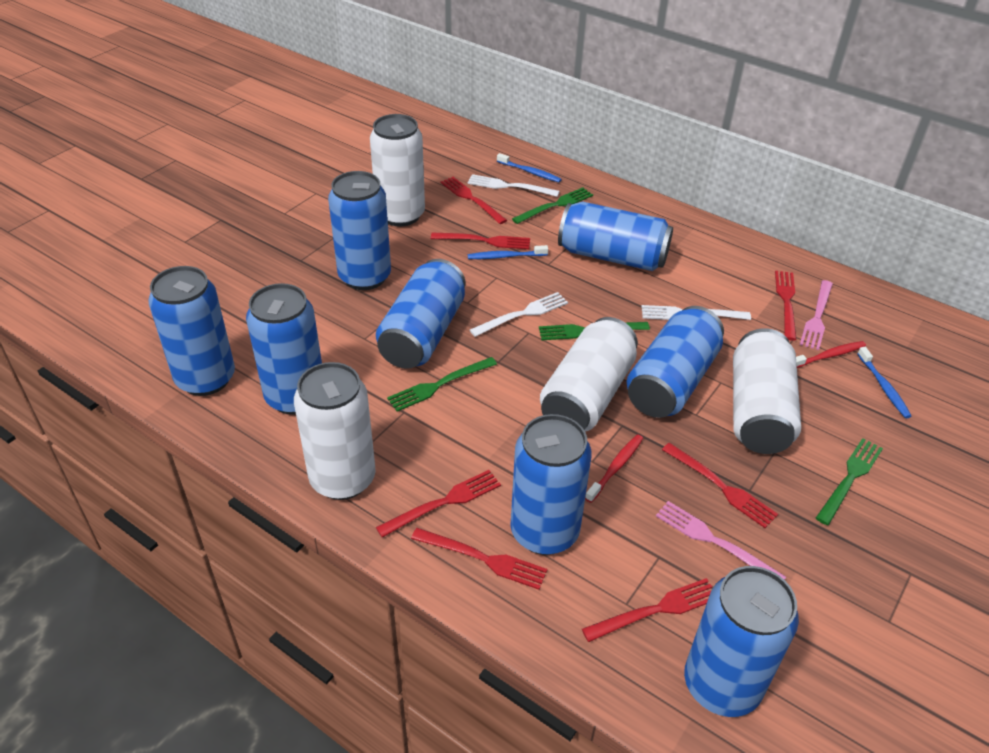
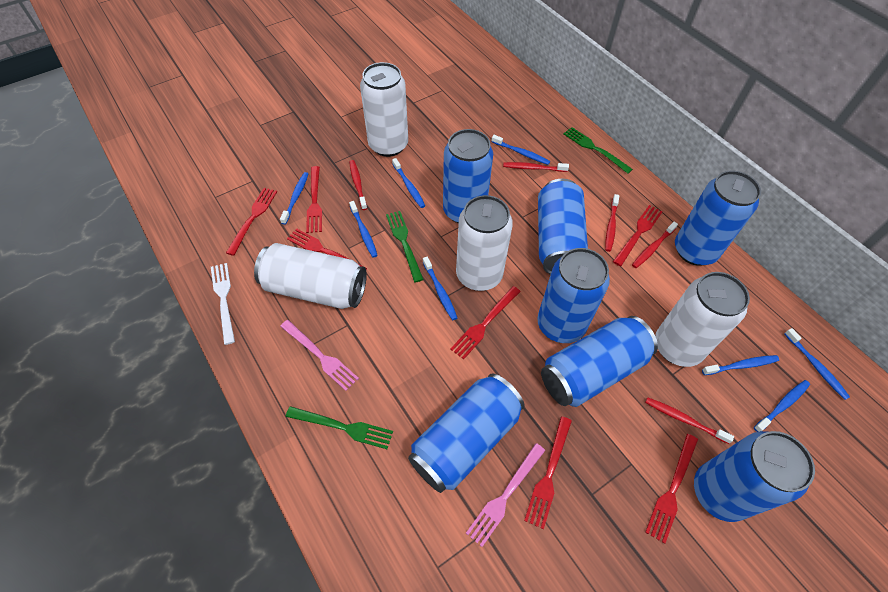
blue can: [148,266,235,396] [246,283,322,415] [328,171,391,290] [376,259,466,369] [510,414,592,555] [558,201,673,271] [627,306,724,418] [684,566,799,717] = 8 -> [408,373,524,493] [443,129,493,224] [537,248,610,343] [538,179,588,275] [541,316,658,407] [675,171,761,266] [694,431,815,522] = 7
blue toothbrush: [468,245,548,259] [497,153,562,183] [857,347,912,418] = 3 -> [280,172,308,225] [349,201,378,258] [392,158,425,208] [423,257,457,320] [492,135,550,165] [702,355,779,375] [754,380,810,432] [785,328,850,400] = 8
green fork: [387,357,497,412] [512,187,593,224] [539,322,650,340] [816,438,883,525] = 4 -> [286,406,393,449] [386,211,424,282] [563,127,633,174] = 3
red toothbrush: [585,434,643,503] [796,341,866,368] = 2 -> [349,160,367,210] [503,162,569,172] [605,194,619,252] [632,222,678,268] [645,397,734,444] = 5
white fork: [467,174,560,197] [470,292,568,337] [641,305,751,320] = 3 -> [211,263,235,345] = 1

